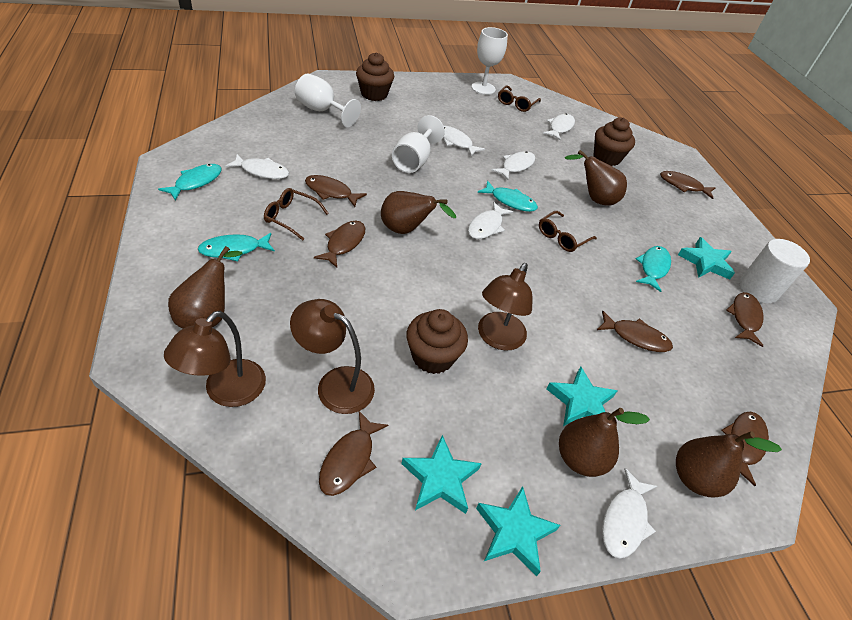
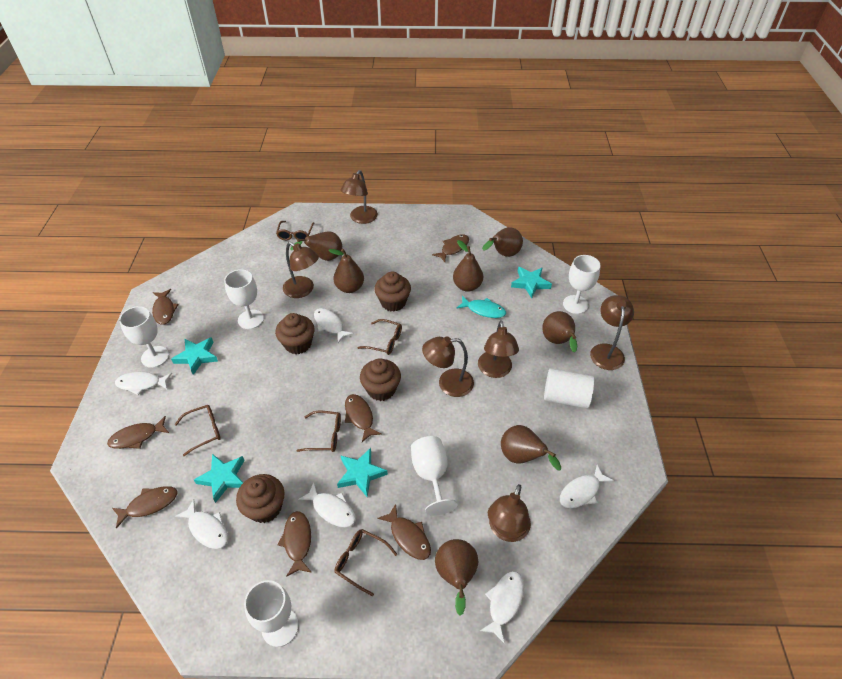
brown cupcake: [356,52,394,101] [406,309,468,374] [594,117,635,166] = 3 -> [236,474,285,523] [275,313,315,355] [360,358,401,401] [374,271,411,311] = 4
brown glasses: [264,188,329,241] [498,85,541,112] [539,211,597,252] = 3 -> [174,405,221,456] [276,221,314,240] [296,411,341,452] [334,529,397,596] [357,319,402,355] = 5
brown lamp: [164,311,266,407] [290,299,375,414] [478,263,532,351] = 3 -> [283,242,319,298] [340,170,378,224] [422,337,474,397] [478,320,519,378] [488,484,531,542] [590,295,634,370] = 6
brown pear: [168,246,242,329] [381,191,456,234] [559,408,650,477] [565,150,627,206] [676,431,782,498] = 5 -> [290,231,342,261] [329,249,364,293] [435,539,478,616] [453,240,483,292] [482,227,523,257] [501,425,561,470] [542,311,577,353] = 7
turquoise fish: [158,164,222,201] [198,233,275,261] [478,181,538,212] [636,246,671,292] = 4 -> [456,296,506,318] = 1
white goblet: [295,74,361,127] [392,115,445,173] [471,27,508,95] = 3 -> [119,306,169,368] [224,269,264,329] [244,580,299,647] [411,436,458,516] [563,255,600,314] = 5

